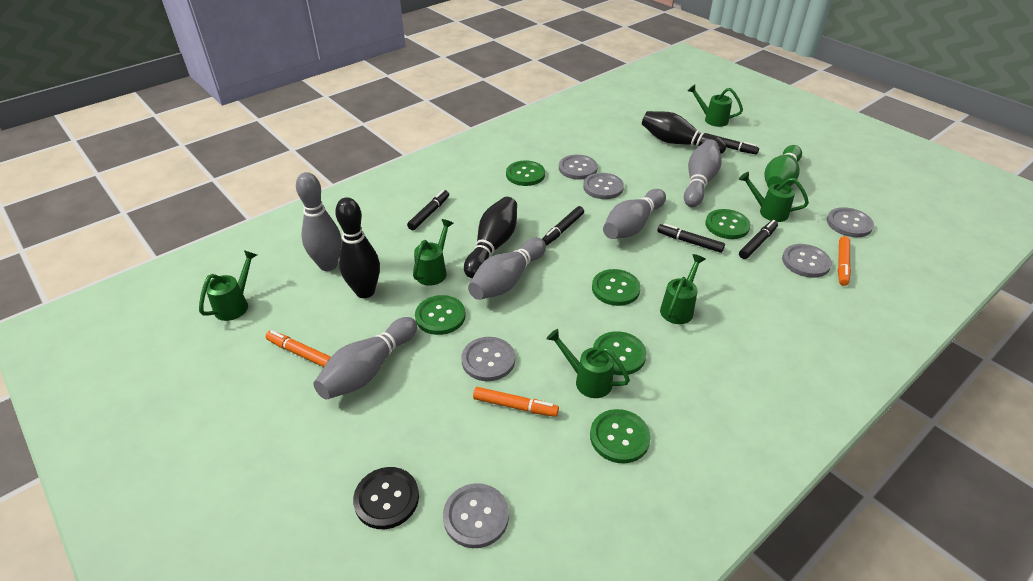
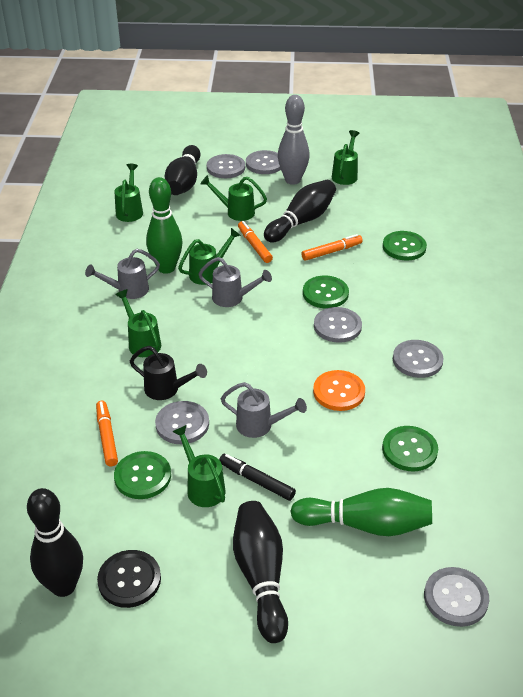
black bowling pin: [335,197,380,298] [464,197,517,278] [642,111,726,154] = 3 -> [27,488,83,597] [165,145,201,195] [233,501,288,643] [264,180,336,242] = 4
black marker: [407,190,449,230] [542,206,584,245] [657,223,725,253] [704,133,759,155] [739,220,778,259] = 5 -> [219,454,296,501] = 1
black watering can: none = 0 -> [130,346,207,400] = 1
green bowling pin: [764,145,802,188] = 1 -> [146,177,183,274] [290,488,432,536] = 2
green button: [415,295,466,335] [506,160,545,186] [590,409,651,464] [592,269,641,306] [593,331,647,375] [705,209,751,239] = 6 -> [114,451,171,499] [303,276,349,309] [382,426,438,472] [383,231,427,260] = 4
grey bowling pin: [296,172,341,271] [314,317,417,400] [468,238,546,300] [603,189,666,239] [684,140,722,207] = 5 -> [278,95,310,185] = 1
grey watering can: none = 0 -> [85,249,160,299] [198,257,272,307] [221,382,307,438] = 3
orange button: none = 0 -> [313,370,365,411] = 1

